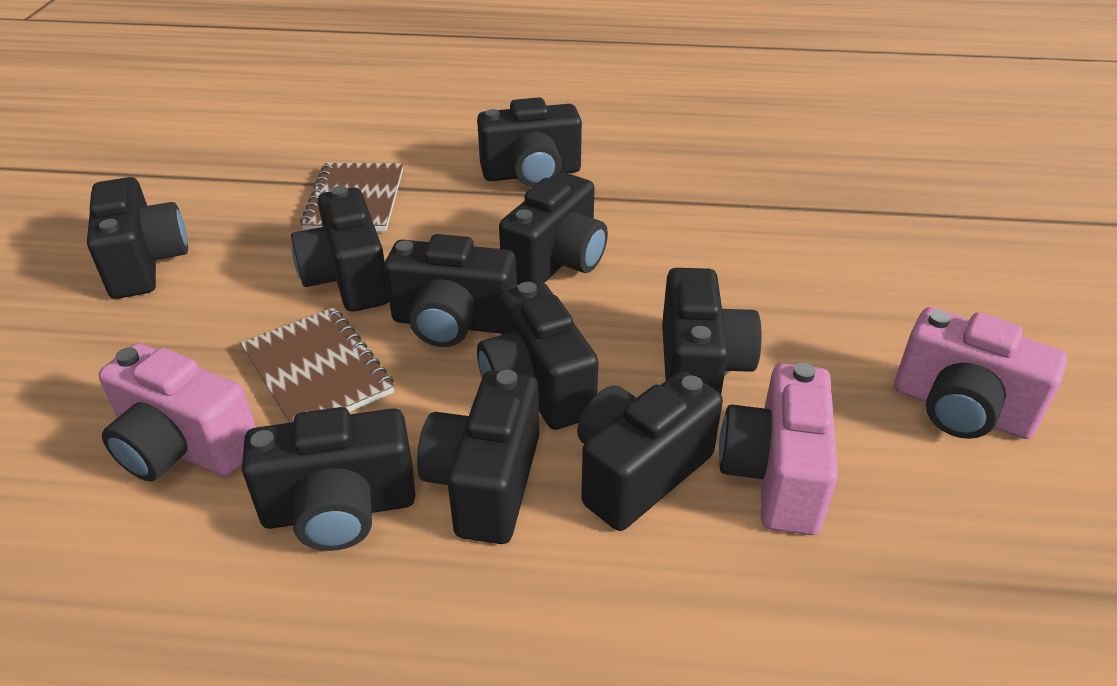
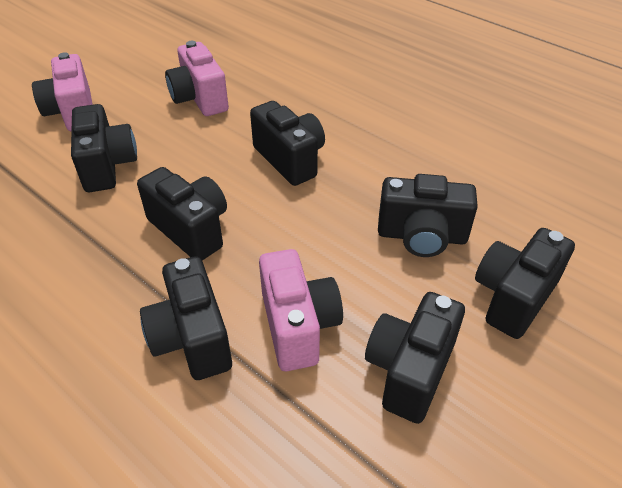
black camera: [87,177,188,299] [242,407,416,551] [291,186,389,312] [384,234,517,347] [417,370,539,544] [477,97,582,187] [477,282,599,430] [499,172,608,285] [577,371,723,531] [662,268,762,394] = 10 -> [71,104,137,192] [137,167,227,260] [140,256,232,380] [250,101,325,186] [365,292,465,424] [378,174,478,257] [475,228,575,339] = 7
brown notebook: [240,307,395,423] [300,163,403,231] = 2 -> none = 0

